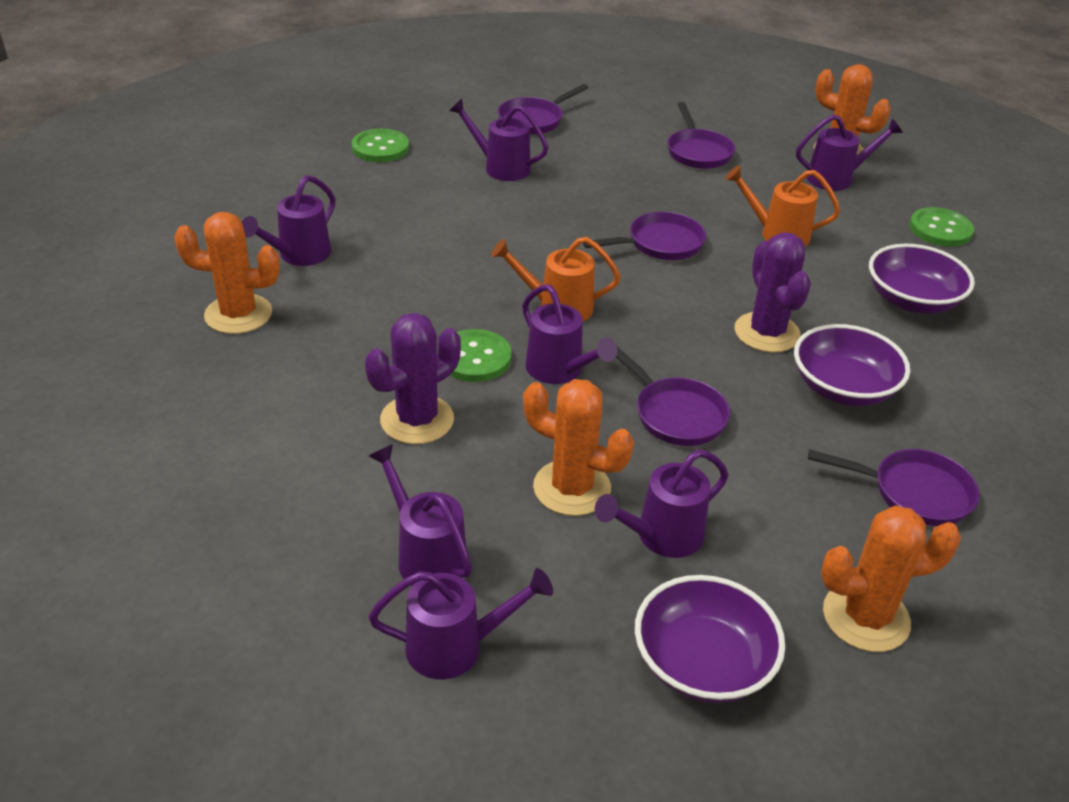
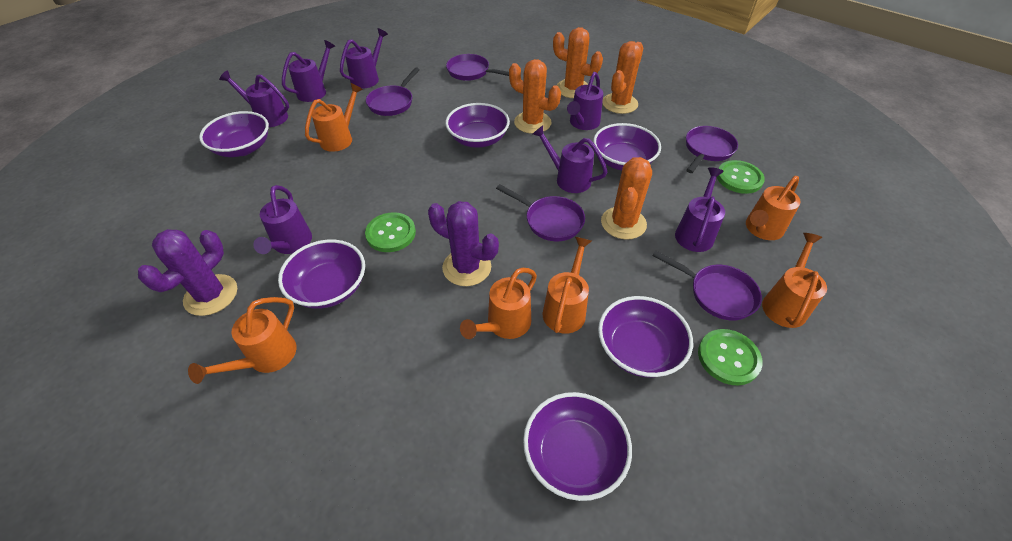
orange watering can: [491,237,621,321] [725,165,840,246] = 2 -> [188,297,296,384] [305,83,363,152] [460,268,537,339] [542,237,592,334] [746,176,801,240] [762,233,827,328] = 6
purple bowl: [635,575,786,703] [794,324,910,406] [869,244,975,313] = 3 -> [199,111,269,157] [278,240,365,309] [445,103,510,148] [523,392,632,501] [593,123,661,170] [598,296,693,378] = 6

